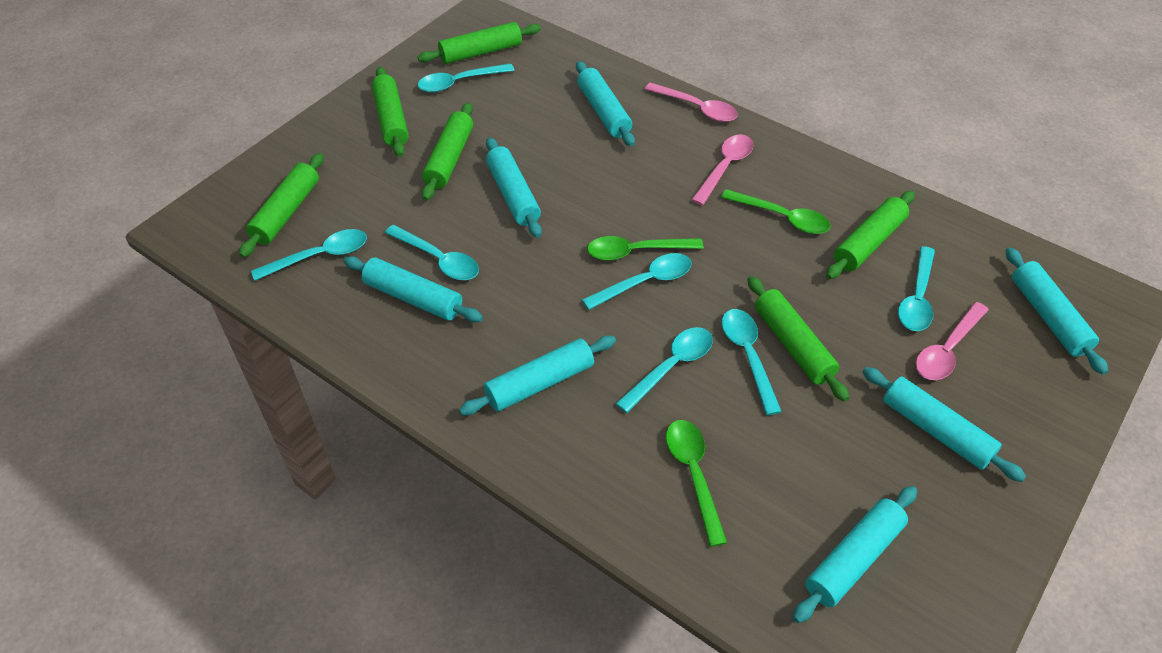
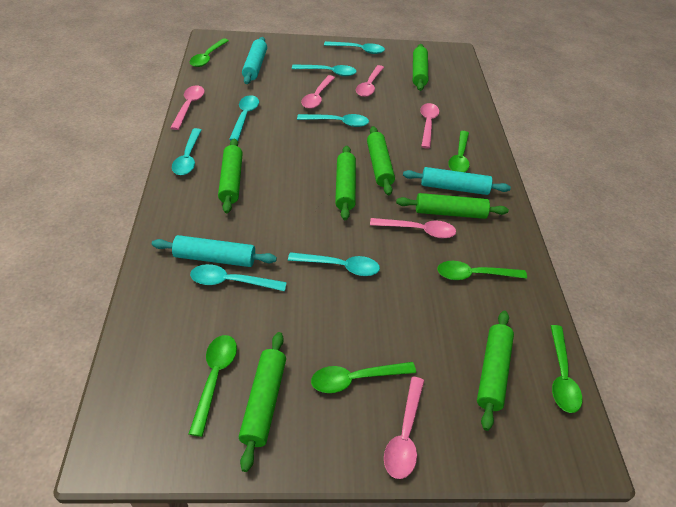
green rolling pin: [239,153,324,258] [372,67,409,157] [417,22,541,64] [422,102,473,201] [747,276,849,402] [826,191,915,279] = 6 -> [218,139,243,213] [239,332,286,472] [335,146,356,220] [367,126,395,195] [396,193,509,219] [413,44,428,91] [477,311,514,431] = 7
green spoon: [587,236,703,260] [666,420,727,547] [721,189,831,234] = 3 -> [189,335,237,437] [190,38,229,67] [311,362,416,393] [437,261,527,280] [448,131,470,172] [551,325,582,413] = 6
pink spoon: [645,82,738,122] [691,135,753,205] [916,302,989,380] = 3 -> [170,85,205,130] [301,75,335,109] [356,65,384,97] [370,218,456,238] [384,377,424,479] [420,103,439,149] = 6
turquoise rolling pin: [344,256,483,322] [459,335,616,415] [486,137,542,238] [576,61,635,147] [793,486,917,623] [862,367,1026,482] [1005,247,1108,375] = 7 -> [152,235,277,267] [242,37,267,84] [403,167,511,195] = 3

